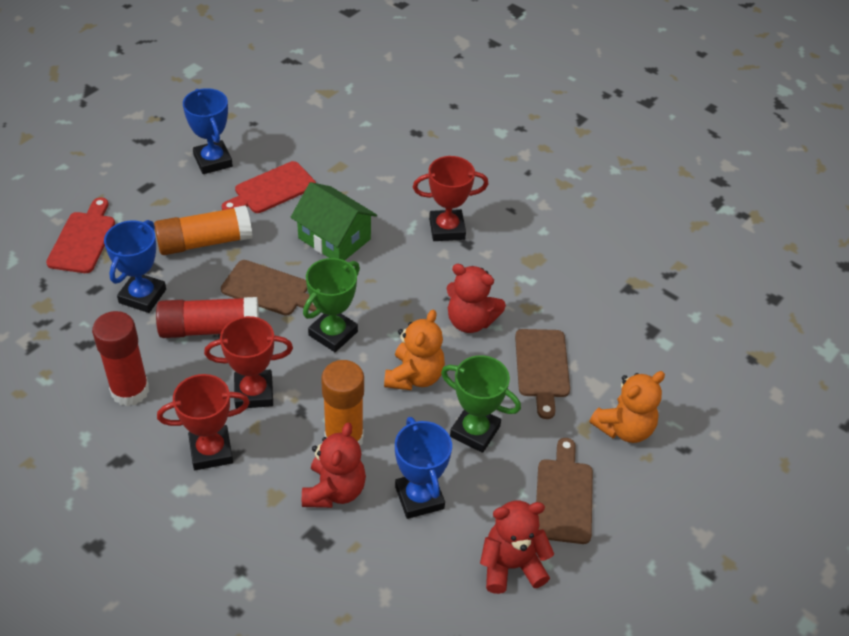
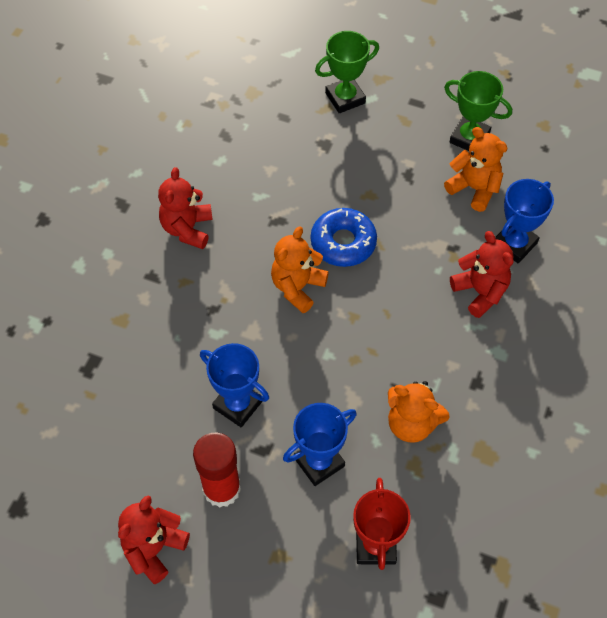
blue donut: none = 0 -> [311,208,377,267] = 1
brown cutting board: [221,260,317,316] [515,329,570,419] [536,438,593,544] = 3 -> none = 0
green house: [290,182,377,261] = 1 -> none = 0
orange glue stick: [154,205,252,255] [321,360,364,445] = 2 -> none = 0
orange teddy bear: [384,310,445,390] [590,371,665,443] = 2 -> [271,226,329,313] [388,381,450,443] [444,127,507,212] = 3
red cutting board: [46,198,115,273] [222,161,316,213] = 2 -> none = 0
red glue stick: [92,311,149,406] [156,297,259,338] = 2 -> [193,433,241,508] = 1
red trophy: [157,374,250,470] [204,316,293,409] [413,156,488,241] = 3 -> [353,478,411,570] = 1

